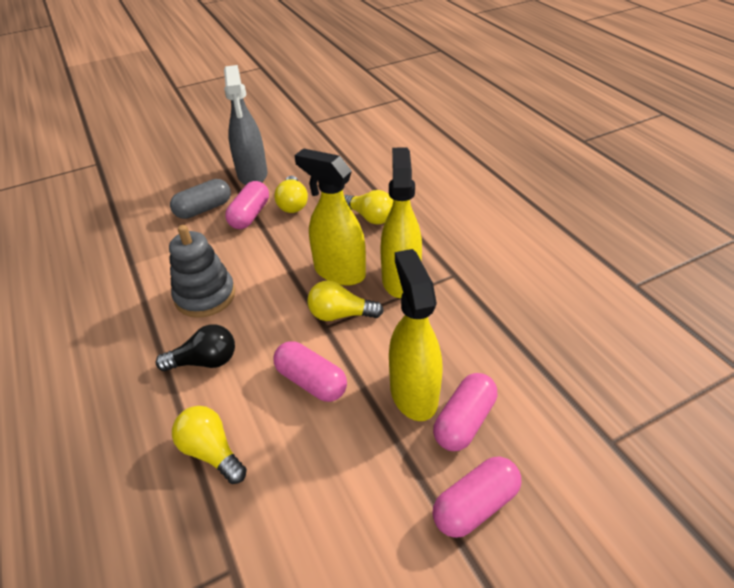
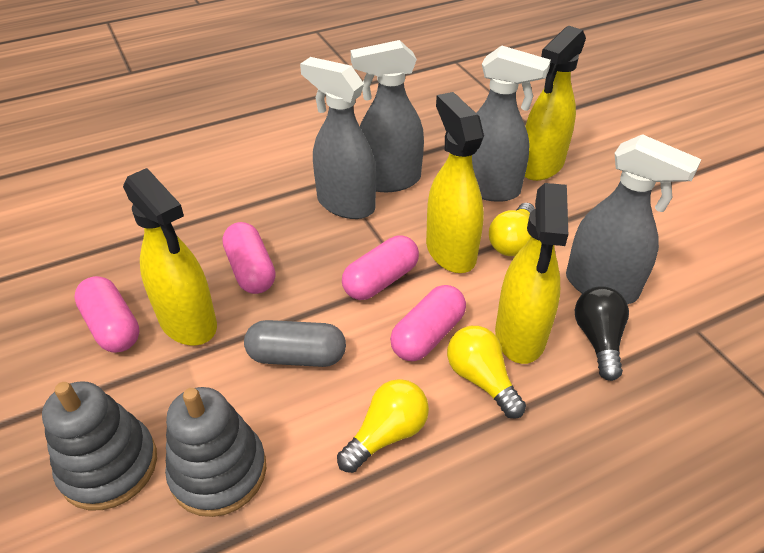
grey spray bottle: [224,65,267,185] = 1 -> [300,57,376,219] [351,40,424,192] [472,46,551,202] [566,134,702,304] = 4
grey stacking toy: [169,225,235,318] = 1 -> [42,381,157,510] [165,387,266,517] = 2
yellow light bulb: [172,406,247,484] [275,176,308,213] [307,281,384,321] [344,190,393,225] = 4 -> [337,379,429,473] [447,326,526,419] [489,203,535,256] = 3
yellow spray bottle: [294,148,366,286] [380,147,422,298] [389,249,442,421] = 3 -> [123,168,217,346] [426,92,484,273] [495,183,568,364] [525,25,586,181] = 4

